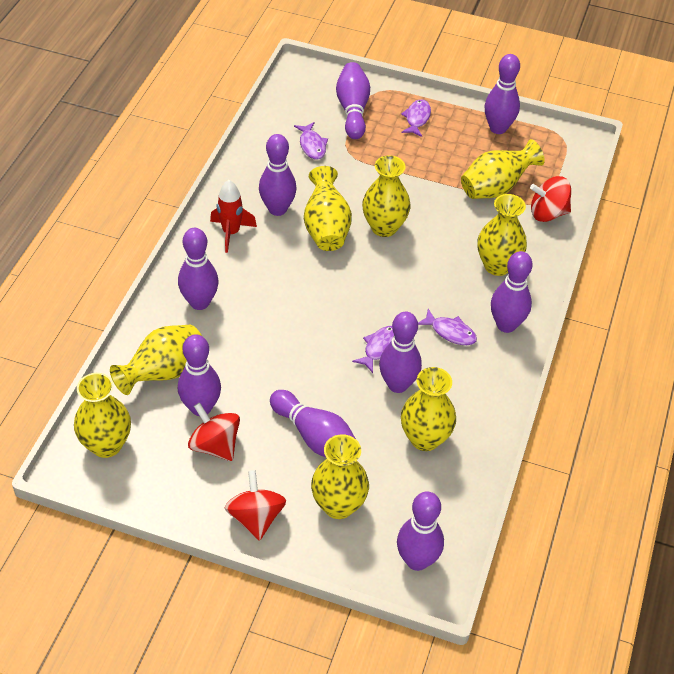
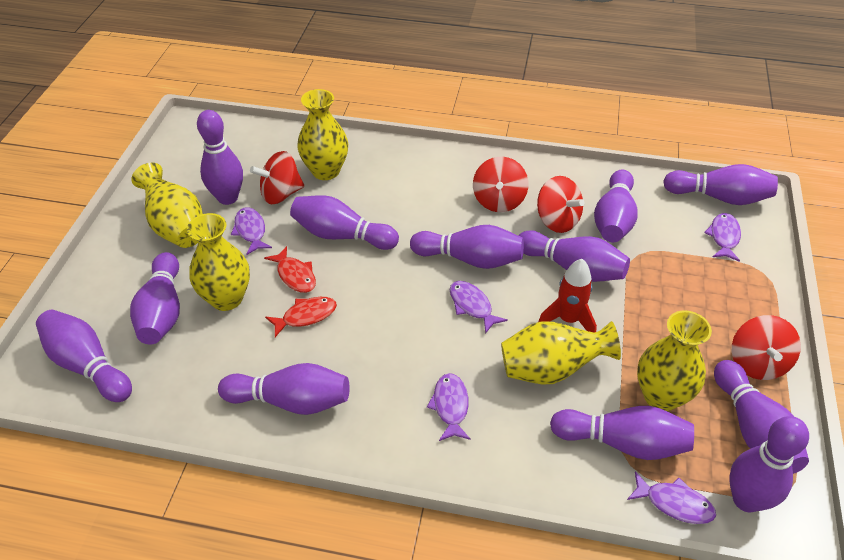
purple bowling pin: [178,228,219,310] [178,334,221,416] [259,134,297,216] [270,390,356,457] [336,62,370,139] [379,312,422,393] [397,491,444,571] [484,54,520,134] [491,251,533,333] = 9 -> [36,310,132,402] [130,252,180,344] [197,110,243,205] [218,363,349,415] [290,195,399,250] [410,225,524,269] [518,230,630,282] [550,406,694,460] [594,170,638,242] [663,164,778,205] [714,360,809,474] [729,416,809,512] = 12
purple fish: [294,122,328,159] [352,326,394,373] [401,100,431,137] [418,309,477,345] = 4 -> [231,207,272,255] [427,373,471,441] [450,281,508,334] [627,471,716,524] [704,213,741,262] = 5
red fish: none = 0 -> [264,246,316,293] [265,297,337,337] = 2
red spinning top: [188,403,240,461] [225,470,286,541] [530,176,571,222] = 3 -> [250,151,304,205] [473,157,528,212] [537,176,585,233] [732,315,801,380] = 4
yellow vase: [74,373,131,458] [110,325,202,395] [304,166,352,251] [311,434,369,519] [362,155,411,237] [401,367,456,451] [461,139,545,199] [477,194,527,276] = 8 -> [131,162,203,248] [187,213,250,311] [297,89,348,180] [501,321,621,385] [637,310,712,411] = 5

